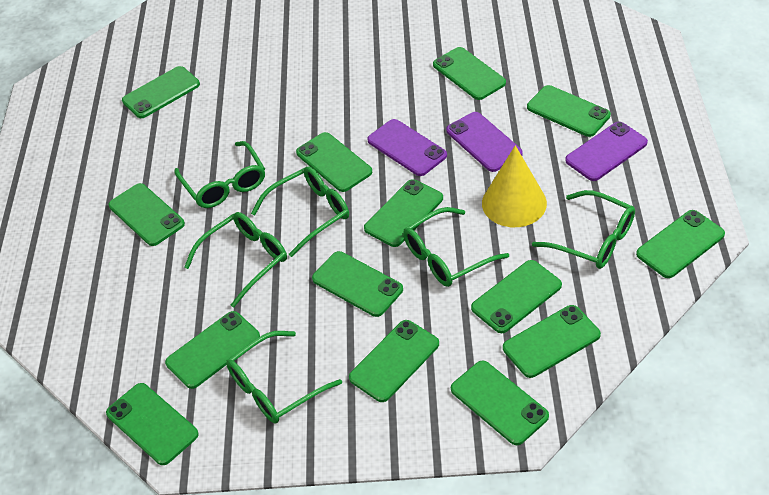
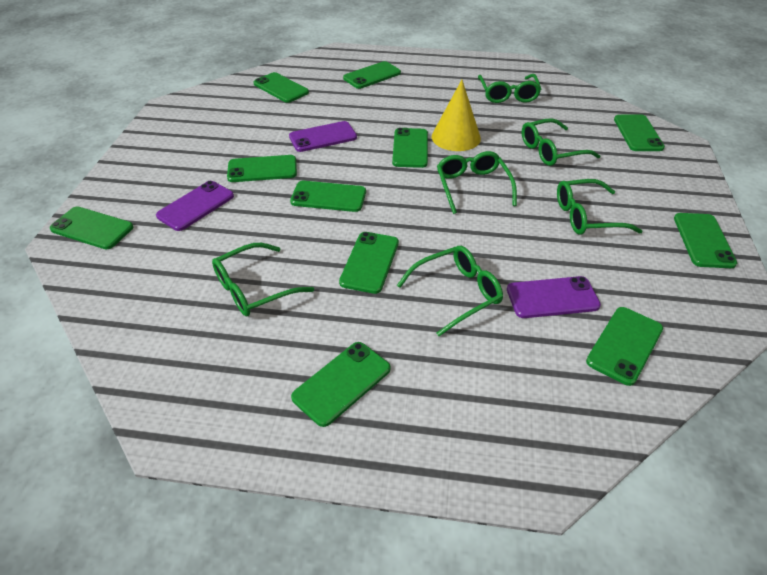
green phone: [106,383,199,465] [109,183,185,246] [122,66,200,118] [165,311,260,389] [296,132,372,192] [312,251,403,317] [349,320,439,402] [364,179,443,247] [433,47,506,100] [451,361,549,445] [471,260,562,333] [503,305,601,378] [527,85,611,137] [636,210,725,278] = 14 -> [50,206,133,249] [227,155,297,182] [254,72,309,103] [290,181,366,212] [291,342,391,427] [339,232,399,294] [343,61,401,89] [392,128,428,168] [586,307,663,386] [614,114,665,151] [674,213,737,268] = 11

